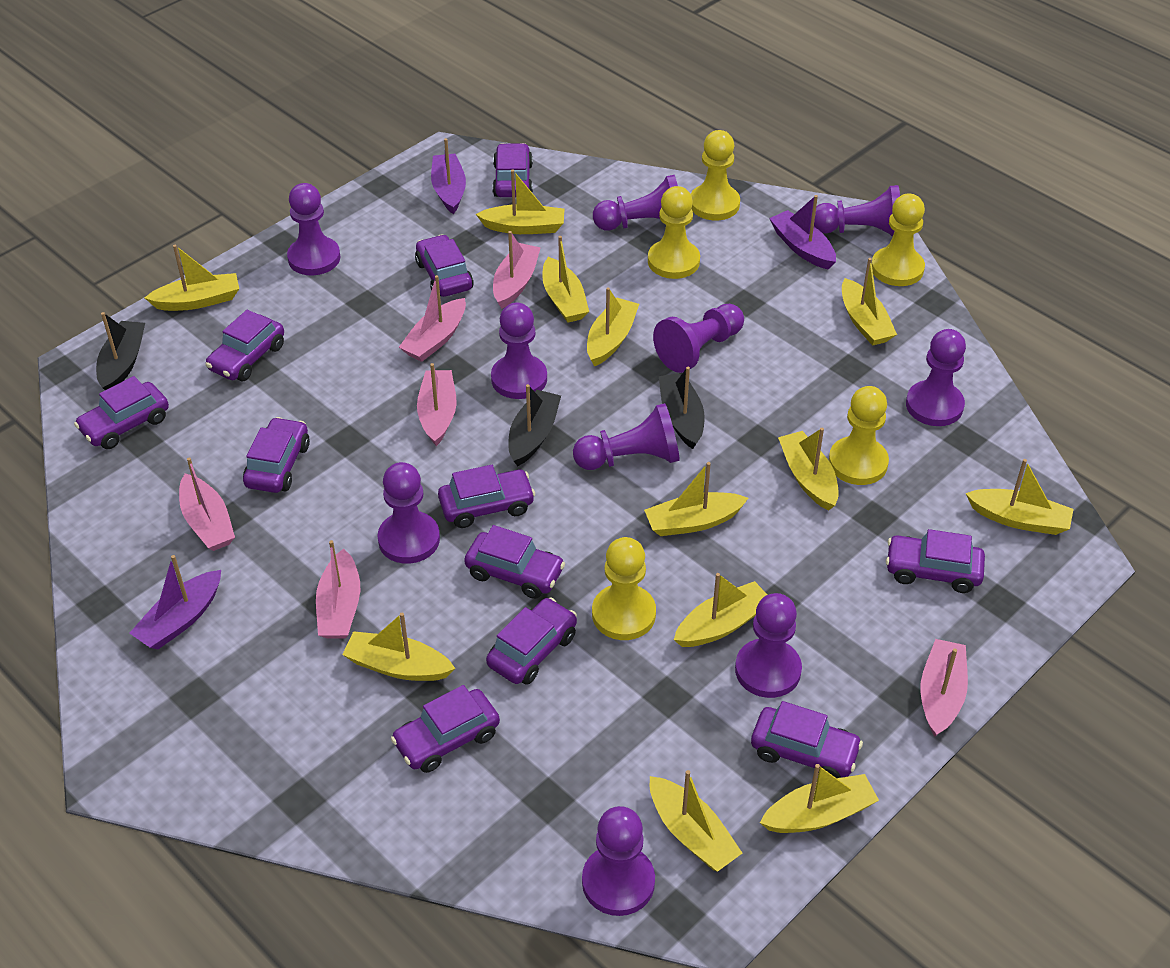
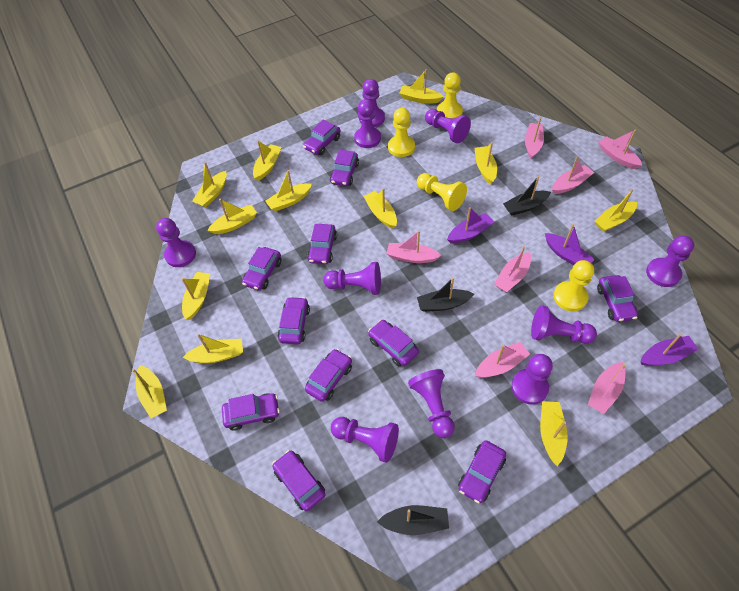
pink boat: [179,457,235,551] [316,540,360,639] [399,275,466,362] [417,363,456,446] [493,231,541,309] [920,639,968,737] = 6 -> [387,230,442,263] [475,342,530,378] [494,246,531,292] [525,117,544,159] [552,157,594,194] [588,362,626,414] [598,129,642,169] = 7
yellow pawn: [592,537,656,640] [648,186,700,279] [691,130,740,220] [829,386,889,485] [872,193,925,286] = 5 -> [388,108,415,157] [417,173,467,211] [437,72,463,119] [553,260,594,311] = 4

